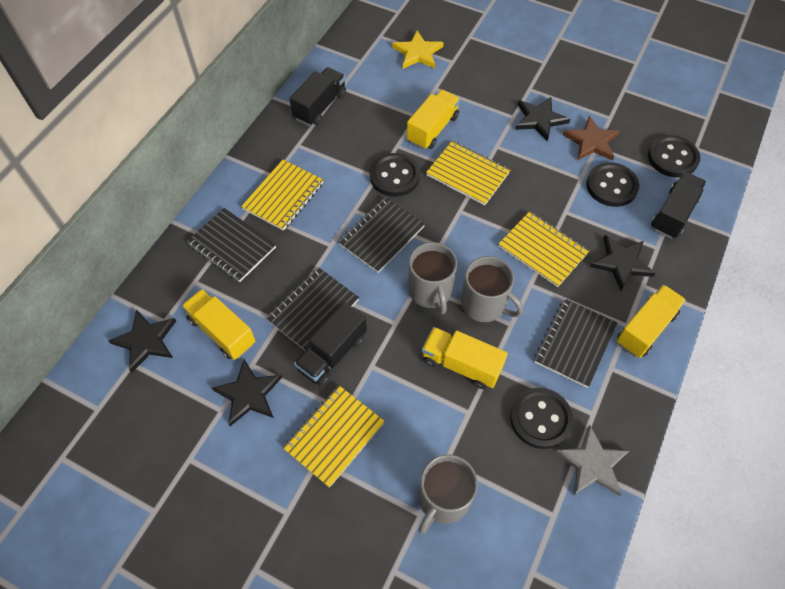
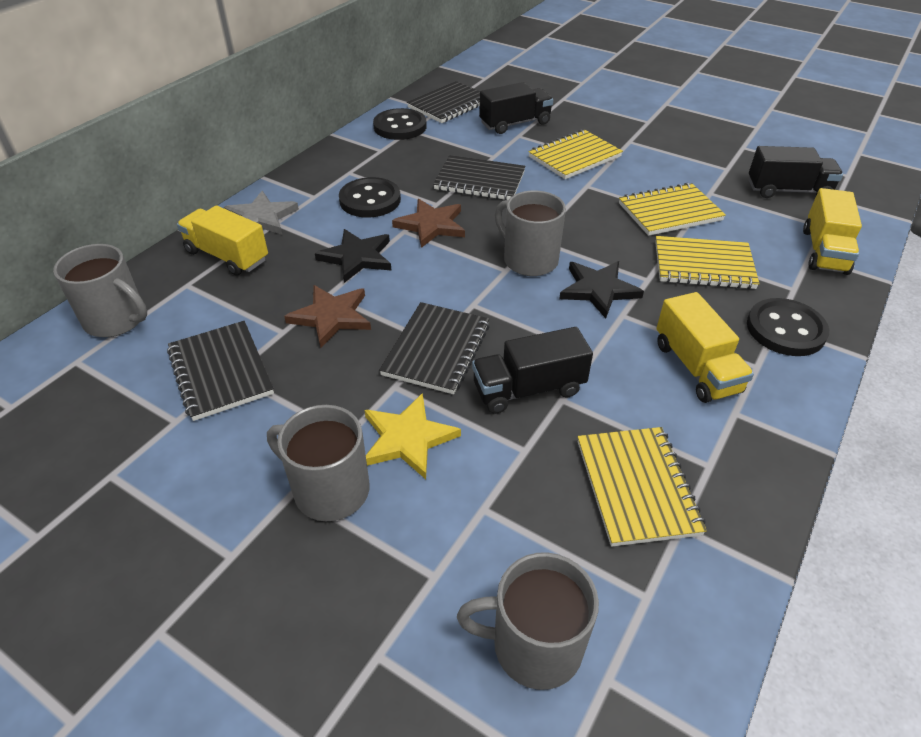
black button: [370,153,420,197] [510,388,573,449] [586,162,639,207] [648,135,700,178] = 4 -> [339,177,401,218] [373,108,427,140] [747,298,829,356] = 3
black star: [108,309,176,373] [212,359,282,426] [515,97,570,142] [590,235,656,291] = 4 -> [315,229,392,283] [559,261,644,319] = 2
brown star: [563,116,620,161] = 1 -> [284,285,371,348] [392,199,465,248] = 2
grey mug: [408,242,457,315] [418,455,478,534] [461,256,523,322] = 3 -> [53,244,147,337] [267,405,369,521] [457,552,599,690] [495,191,566,276] = 4
yellow truck: [182,289,255,360] [407,90,460,150] [422,327,508,389] [617,285,686,358] = 4 -> [177,205,268,276] [656,292,754,403] [803,188,862,275] = 3

